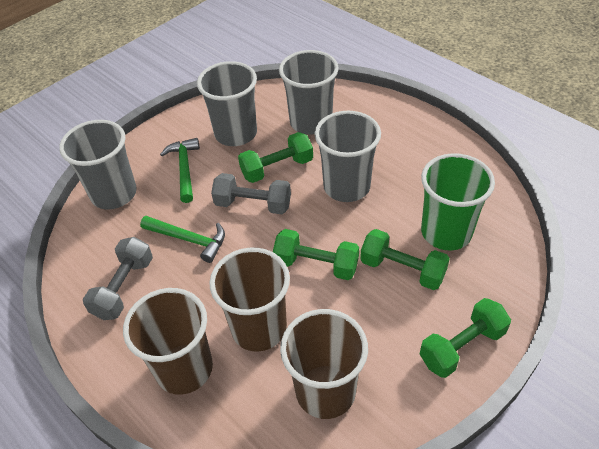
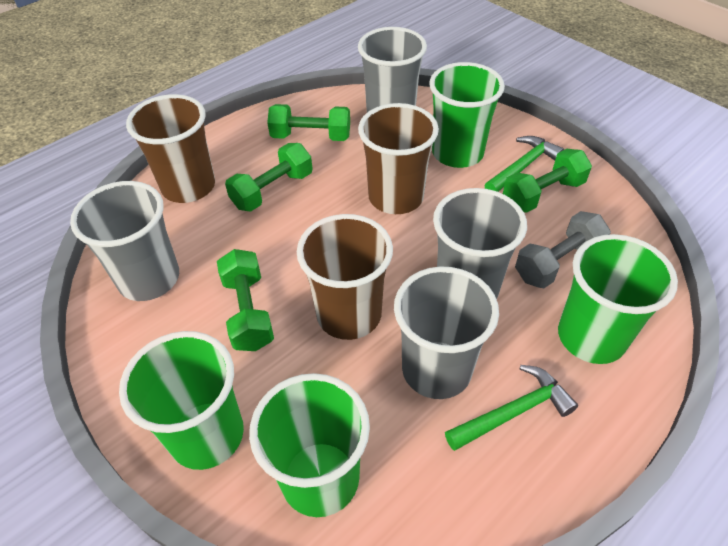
green cup: [421,153,495,250] = 1 -> [119,331,244,470] [249,373,370,517] [429,62,505,168] [558,234,678,364] = 4
grey dumbbell: [83,237,153,320] [211,173,291,214] = 2 -> [515,211,611,288] = 1

